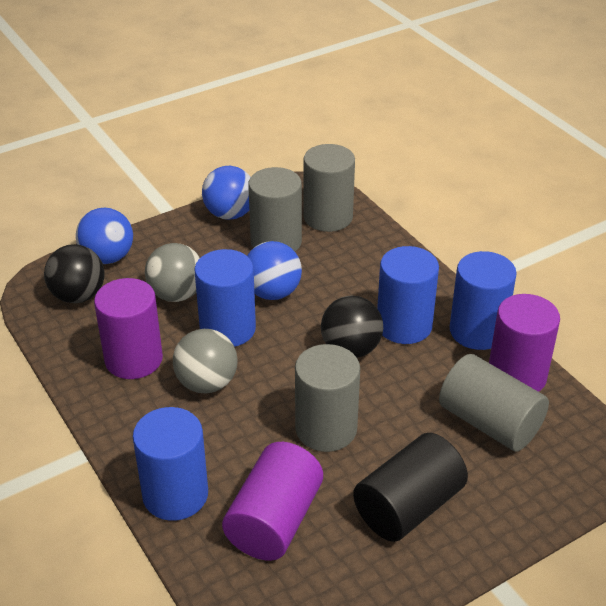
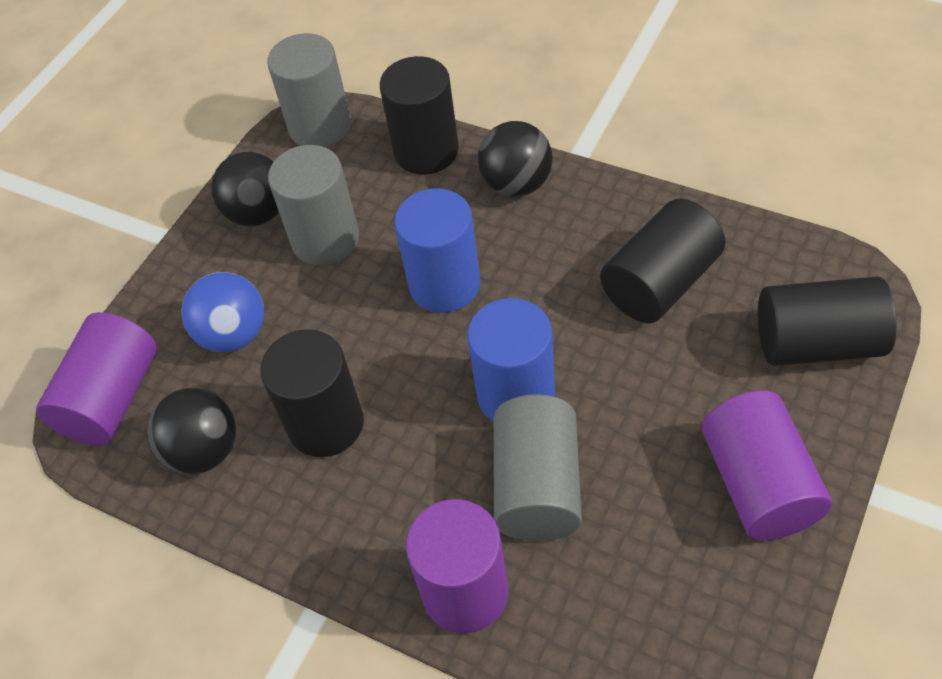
black ball: [44,244,105,303] [321,296,383,358] = 2 -> [147,388,236,475] [211,152,279,226] [478,121,553,197] = 3
black cylinder: [353,433,468,542] = 1 -> [260,329,364,457] [380,56,459,174] [600,199,726,323] [758,277,897,366] = 4
blue ball: [76,208,133,264] [202,166,250,220] [247,241,302,300] = 3 -> [182,272,264,353] = 1
blue cylinder: [133,407,208,521] [194,249,256,347] [377,246,439,344] [450,251,517,350] = 4 -> [394,188,481,313] [467,298,555,421] = 2
grey ball: [145,243,200,302] [173,329,238,393] = 2 -> none = 0
grey cylinder: [248,167,302,251] [295,344,360,452] [303,144,355,232] [439,354,549,452] = 4 -> [267,33,351,147] [268,145,359,265] [494,395,582,541] = 3

